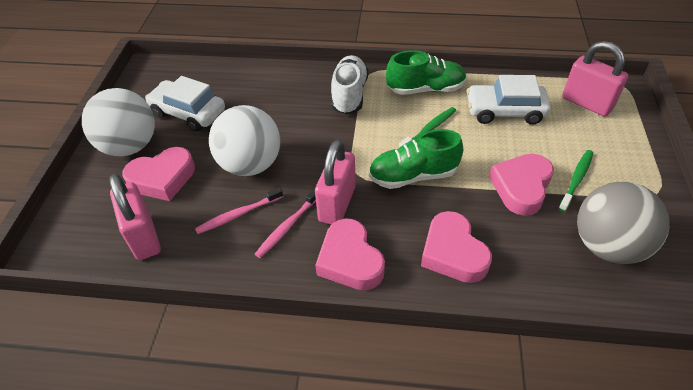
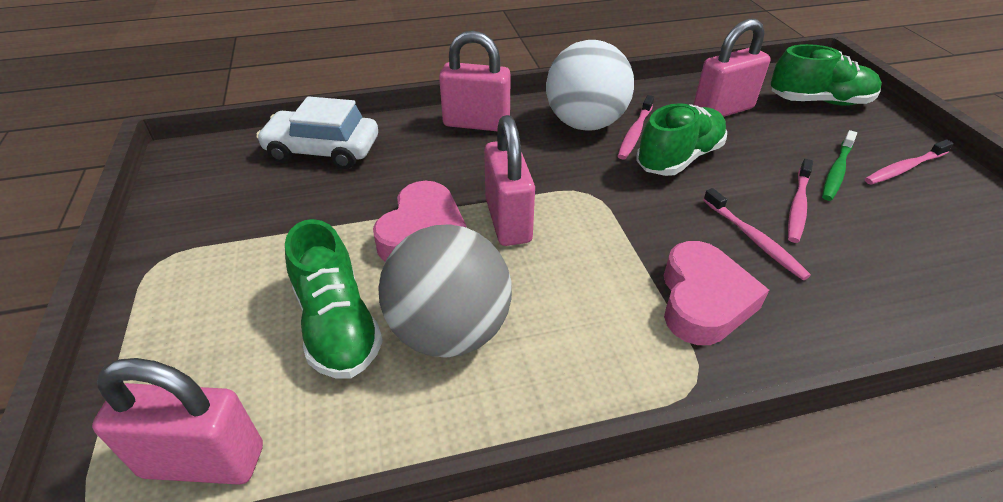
green shoe: [369,129,463,189] [386,50,467,95] = 2 -> [285,219,383,379] [637,103,727,176] [771,44,882,106] = 3
green toothbrush: [399,107,456,148] [559,150,593,212] = 2 -> [822,130,857,201] = 1
pink heart: [122,147,195,201] [315,218,385,290] [421,211,492,283] [489,154,554,216] = 4 -> [373,181,467,262] [664,241,769,345] = 2
pink padlock: [110,174,161,260] [315,140,356,225] [562,41,628,116] = 3 -> [92,358,263,485] [439,31,511,131] [484,115,535,246] [693,19,771,117] = 4
pink toothbrush: [195,187,283,234] [255,188,316,258] = 2 -> [618,95,654,160] [703,188,811,280] [788,159,813,243] [865,139,954,185] = 4
white ball: [82,88,155,156] [209,105,281,176] = 2 -> [546,40,634,130] = 1
white car: [145,76,225,132] [466,75,551,125] = 2 -> [256,96,378,169] = 1
white shoe: [331,55,368,115] = 1 -> none = 0

